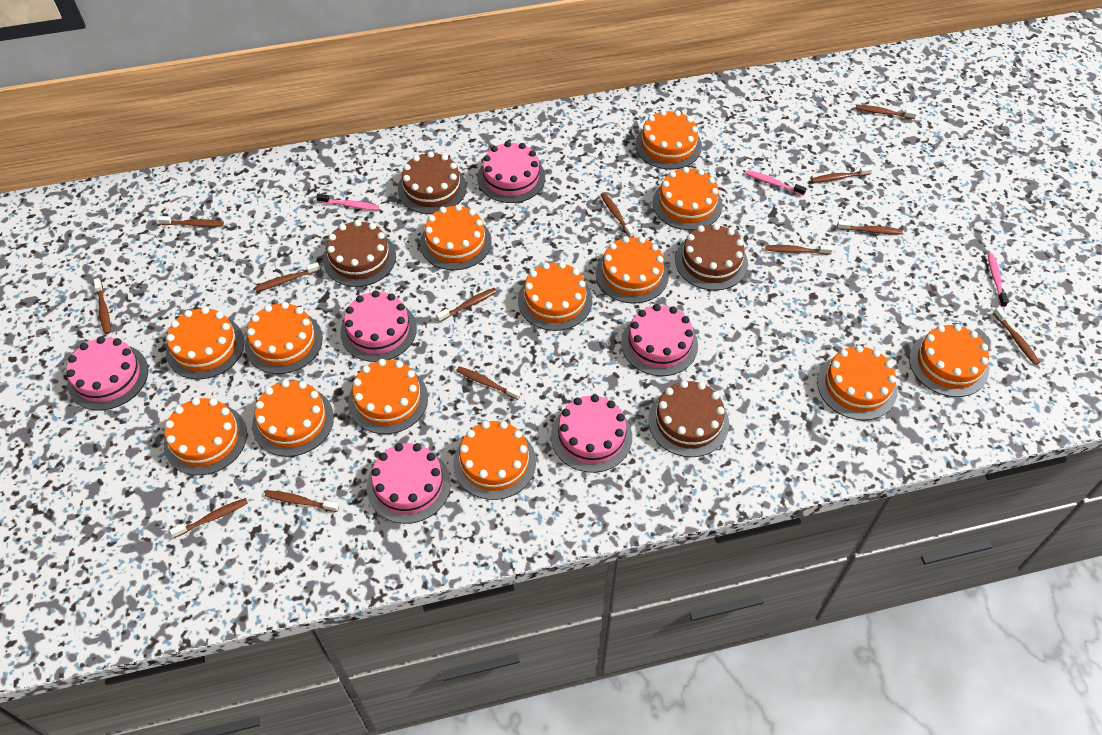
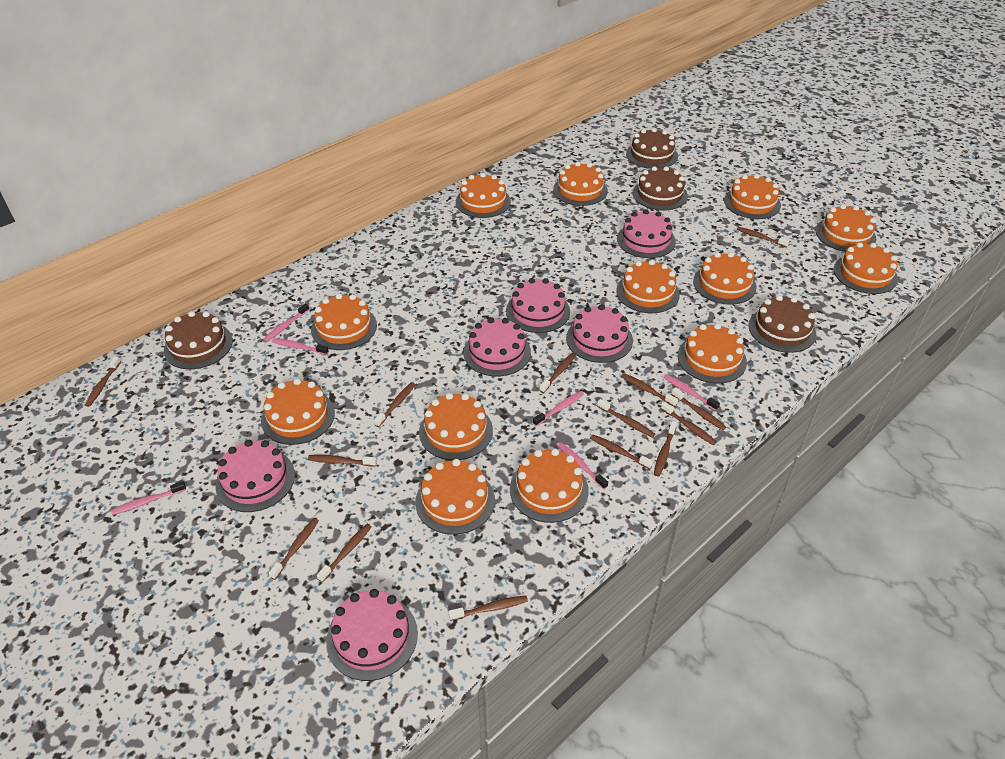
brown toothbrush: [94,278,111,334] [157,216,224,227] [170,498,248,538] [255,262,320,292] [265,490,339,512] [436,288,497,322] [456,366,520,400] [600,192,635,237] [765,245,833,255] [811,166,873,183] [837,221,903,235] [856,105,917,119] [993,307,1040,365] = 13 -> [85,356,121,407] [269,518,319,580] [308,455,377,466] [317,524,372,583] [374,382,416,427] [448,595,528,621] [539,353,576,393] [590,434,653,469] [597,399,655,438] [621,373,678,407] [654,421,677,476] [661,402,717,445] [671,387,726,430] [737,227,790,247] = 14
pink toothbrush: [316,194,379,210] [746,170,807,196] [988,253,1008,307] = 3 -> [111,481,186,515] [263,303,309,342] [272,338,329,355] [533,391,584,426] [557,443,608,489] [664,374,720,411] = 6

